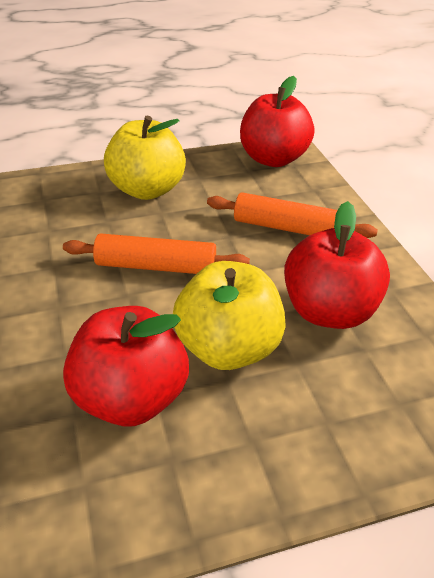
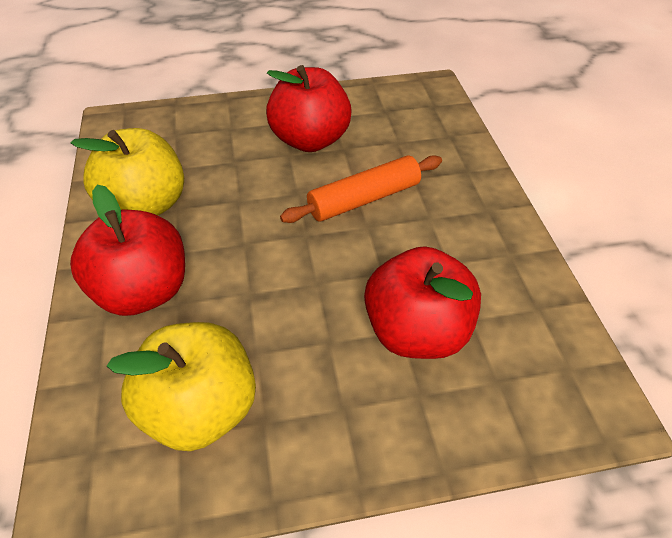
orange rolling pin: [63,233,250,274] [207,192,378,238] = 2 -> [280,155,442,223] = 1

